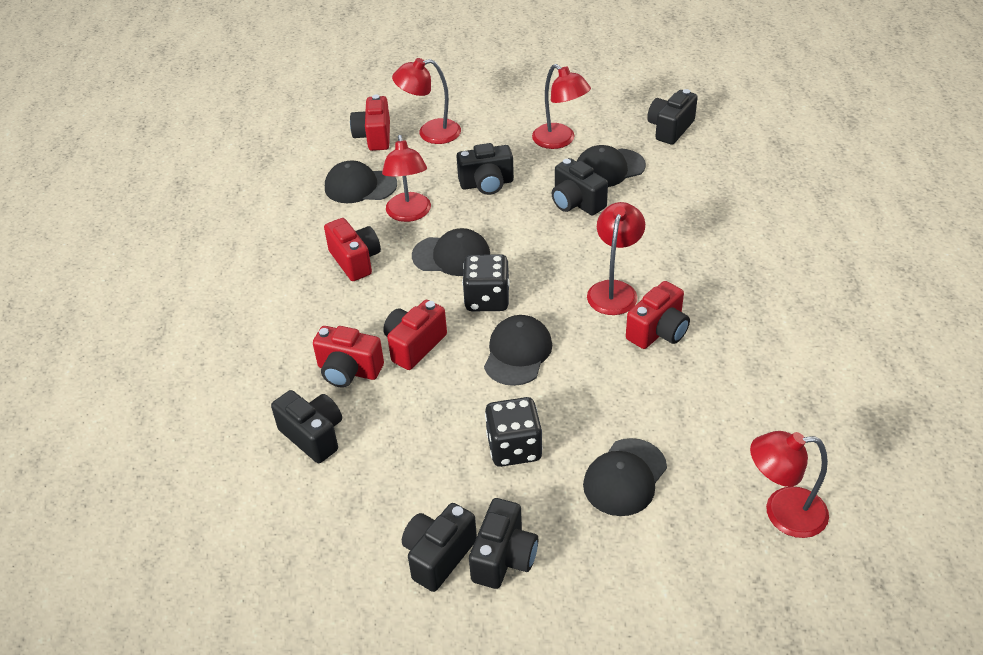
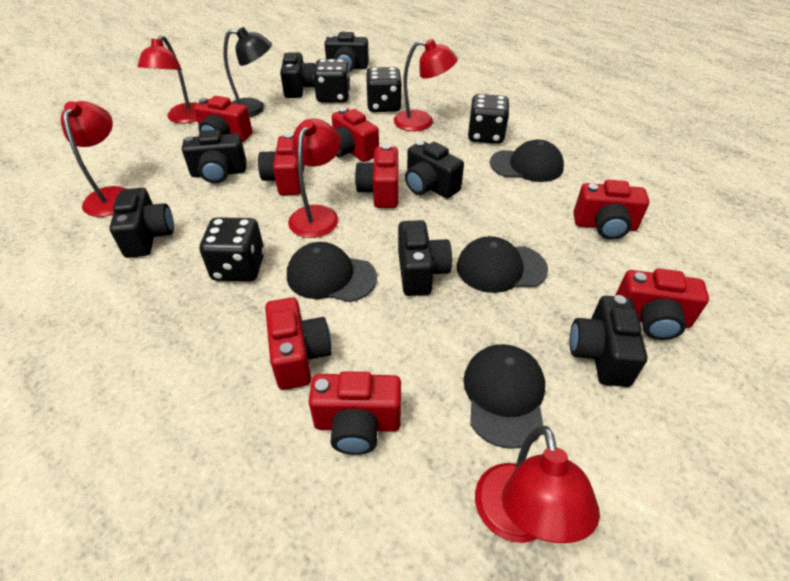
black camera: [271,390,342,463] [402,503,477,592] [456,143,514,195] [469,498,538,589] [552,158,608,215] [647,89,698,145] = 6 -> [109,188,174,258] [182,130,247,183] [280,52,315,98] [325,32,369,72] [398,220,452,296] [405,141,464,199] [570,295,647,387] = 7
black cap: [325,161,397,203] [412,228,490,276] [484,315,552,386] [577,145,646,187] [583,438,667,516] = 5 -> [287,242,377,302] [457,236,548,293] [463,344,545,449] [490,140,564,182] = 4
black dice: [462,254,510,311] [485,397,543,467] = 2 -> [200,217,265,281] [313,59,350,103] [366,67,402,112] [468,94,509,144] = 4
black lamp: none = 0 -> [224,27,272,117] = 1
red camera: [313,326,384,388] [324,218,381,281] [350,94,390,151] [383,300,447,370] [626,281,690,349] = 5 -> [194,96,253,142] [258,133,305,195] [265,297,332,390] [309,371,401,455] [332,108,379,162] [355,144,398,208] [573,180,649,240] [615,269,709,340] = 8

